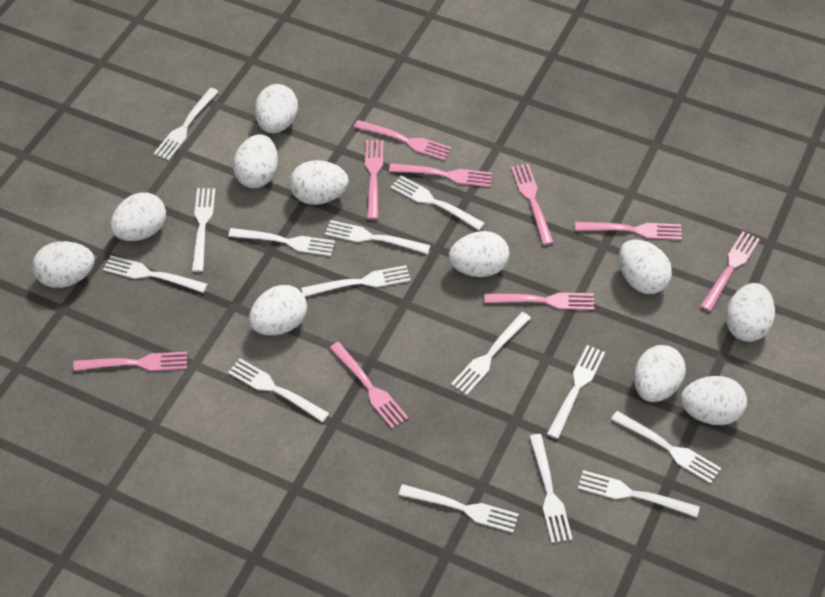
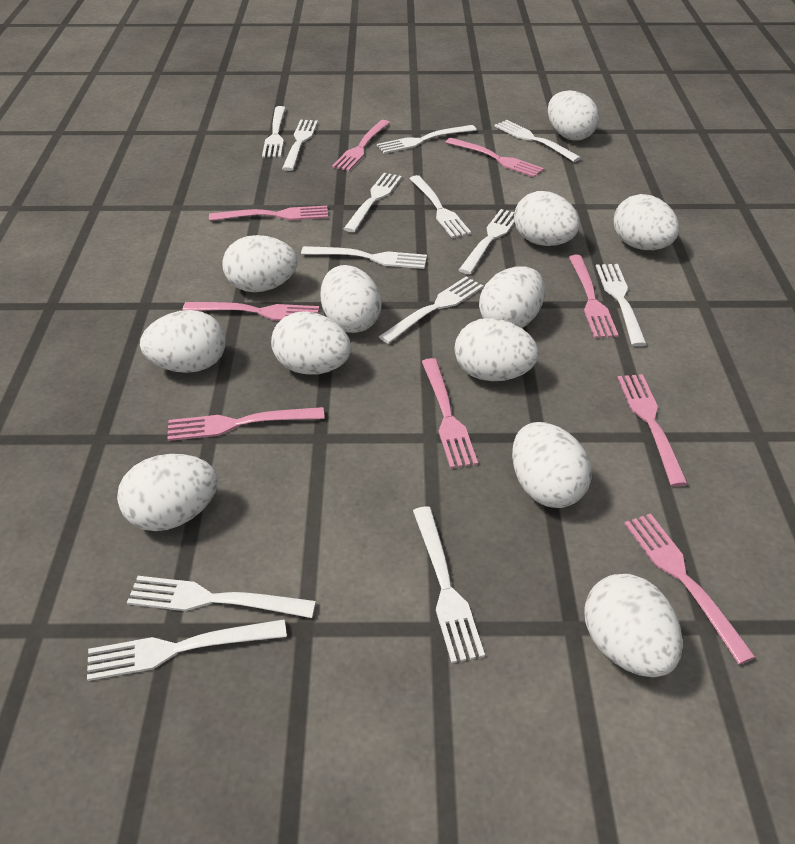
white egg: [32,241,95,288] [110,192,166,241] [233,134,278,188] [249,285,307,336] [255,84,298,133] [290,160,349,205] [449,231,509,277] [619,239,672,294] [634,345,686,402] [681,376,747,425] [726,283,775,342] = 11 -> [117,454,218,531] [140,310,226,373] [222,235,298,292] [271,311,351,375] [320,265,382,333] [455,318,539,381] [479,266,545,328] [512,422,592,508] [514,191,580,246] [548,90,599,141] [584,574,683,677] [614,194,679,250] = 12
white fork: [103,255,208,293] [154,88,219,160] [192,188,215,272] [228,228,335,256] [228,359,330,422] [301,265,411,297] [325,220,431,254] [391,176,485,230] [399,484,519,533] [451,312,531,395] [529,434,572,543] [547,345,605,439] [578,470,700,518] [611,411,721,484] = 14 -> [87,619,287,681] [127,576,316,618] [262,106,285,157] [282,120,318,171] [301,246,427,269] [344,173,402,232] [377,125,477,154] [379,277,483,344] [409,175,471,238] [413,507,485,663] [459,209,515,274] [494,120,581,162] [596,264,647,346] = 13

